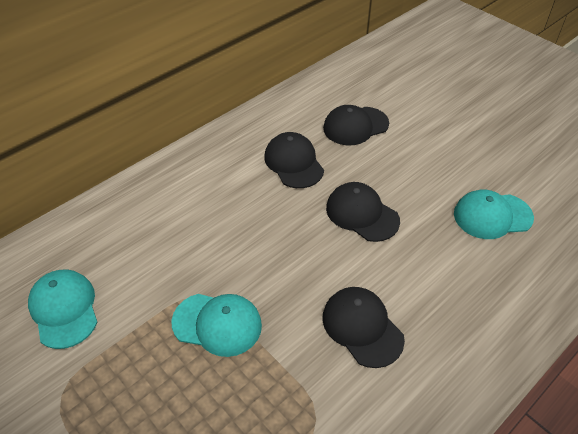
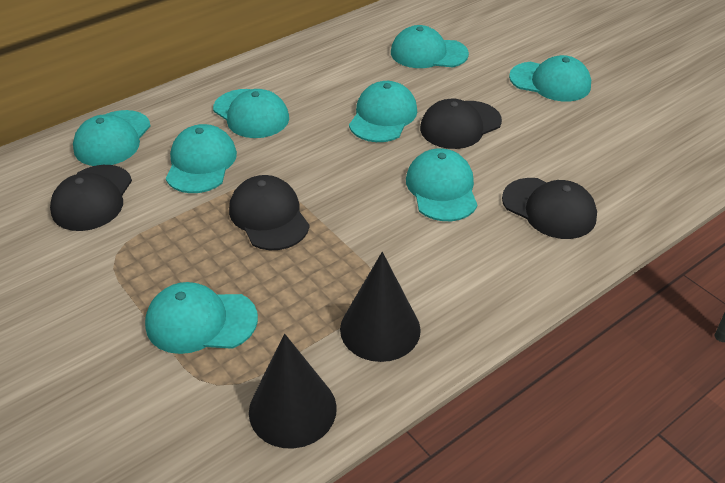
black cone: none = 0 -> [249,334,337,448] [340,252,421,362] = 2
turquoise cap: [28,269,98,349] [171,294,262,357] [454,190,534,239] = 3 -> [73,110,151,166] [145,282,258,354] [166,124,237,193] [213,89,289,138] [349,81,417,142] [391,25,469,68] [406,148,477,221] [509,55,591,102] = 8

